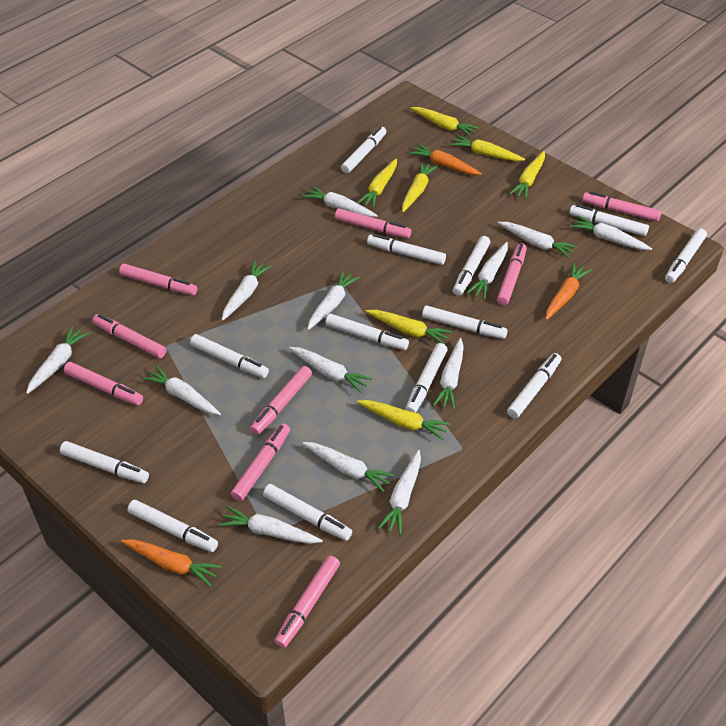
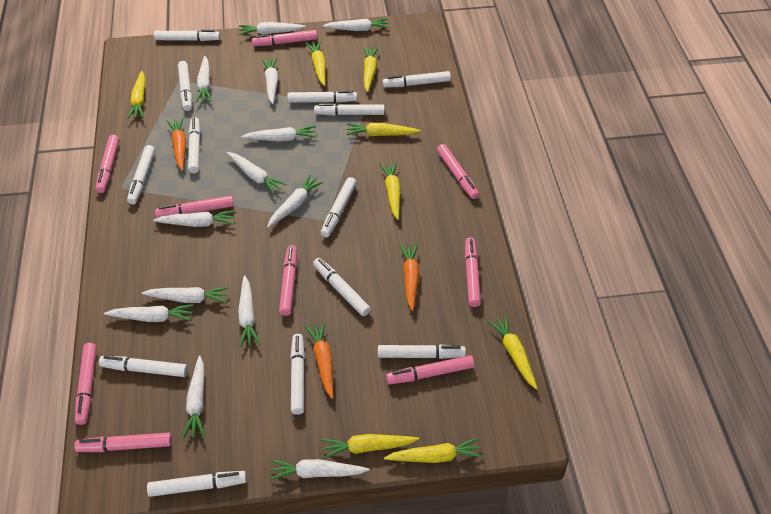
yellow carrot: [357,159,397,208] [357,400,450,440] [366,310,452,344] [402,162,438,212] [411,107,479,137] [450,135,525,161] [509,151,545,199] = 7 -> [127,71,145,119] [305,41,326,86] [321,434,419,459] [346,123,421,136] [363,46,379,92] [379,162,401,220] [384,438,483,463] [487,315,538,390] = 8

